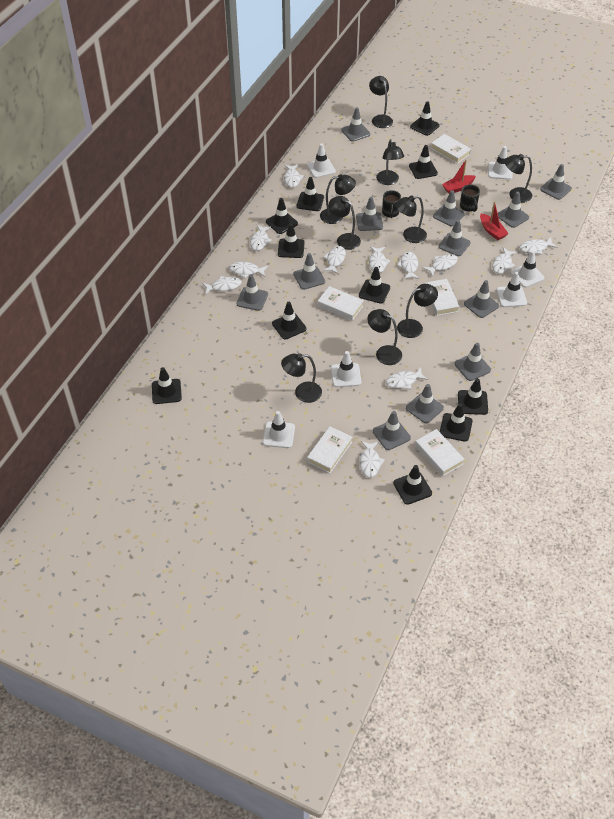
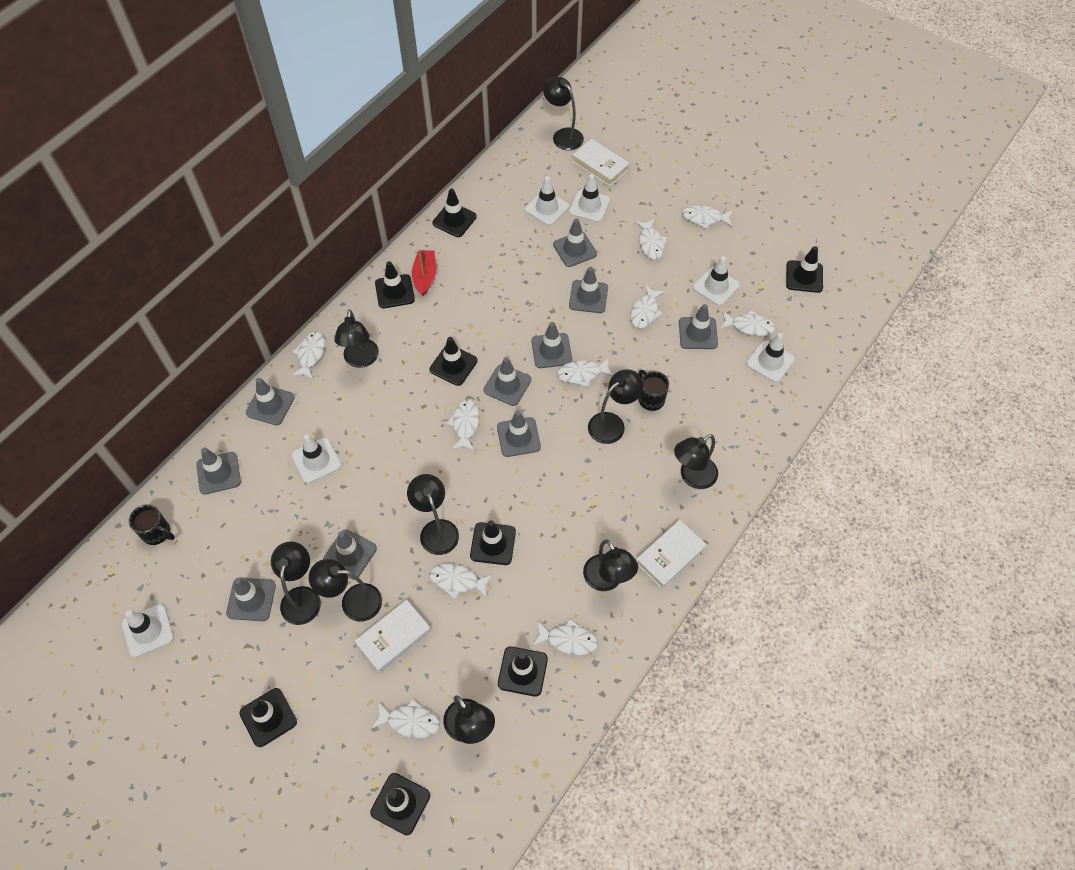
black traffic cone: [152,367,182,404] [266,198,298,234] [272,302,307,339] [278,224,305,258] [296,177,324,211] [359,267,390,304] [393,465,432,505] [409,145,438,179] [410,101,440,136] [440,403,473,442] [458,378,488,415] = 11 -> [239,688,297,747] [370,773,430,835] [375,261,415,308] [429,337,478,386] [432,188,477,237] [470,520,516,565] [498,646,548,697] [786,246,823,293] = 8
grey traffic cone: [236,274,268,311] [293,253,325,290] [341,107,370,142] [356,197,383,231] [373,411,411,450] [406,384,444,423] [433,190,465,226] [438,220,471,256] [455,343,491,381] [464,280,499,318] [498,192,529,228] [540,164,572,200] = 12 -> [196,448,241,495] [226,577,276,621] [246,378,295,425] [323,529,377,579] [483,357,531,406] [497,411,541,457] [531,322,572,368] [553,218,597,267] [569,267,608,313] [679,304,718,349] = 10
red boat: [442,160,476,193] [480,202,509,240] = 2 -> [412,249,436,296] = 1
white book: [307,426,352,473] [318,286,364,321] [415,429,465,476] [425,279,460,316] [431,134,471,164] = 5 -> [355,600,431,673] [572,139,630,186] [637,520,707,589] = 3
white fish: [202,276,242,295] [229,262,268,279] [250,225,272,251] [284,164,304,188] [323,246,346,274] [360,441,385,477] [369,246,390,273] [386,367,428,389] [397,251,419,279] [422,254,458,277] [492,247,517,274] [519,238,557,255] = 12 -> [291,332,325,380] [371,699,440,738] [430,564,493,599] [447,400,480,451] [532,619,598,655] [557,358,613,387] [630,285,665,328] [635,219,667,260] [682,205,733,229] [720,310,776,336] = 10

